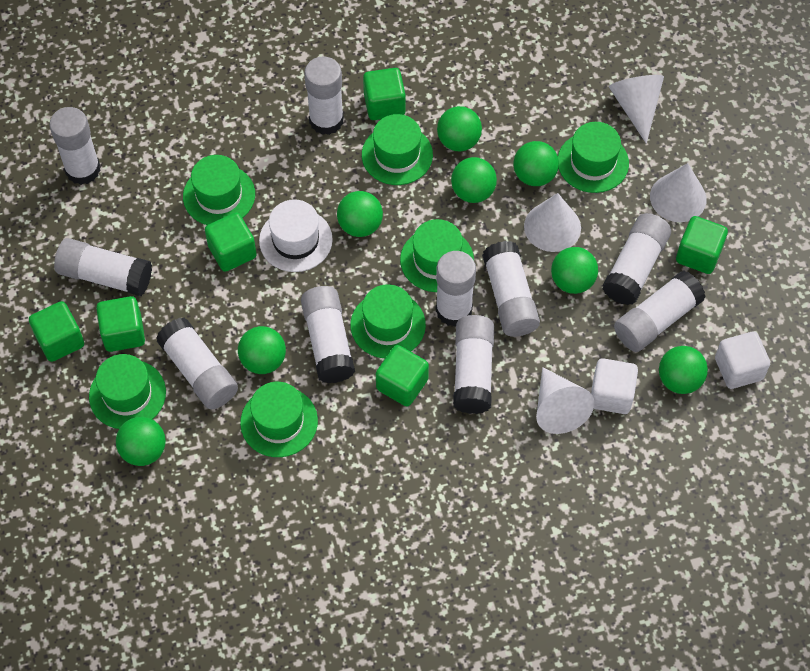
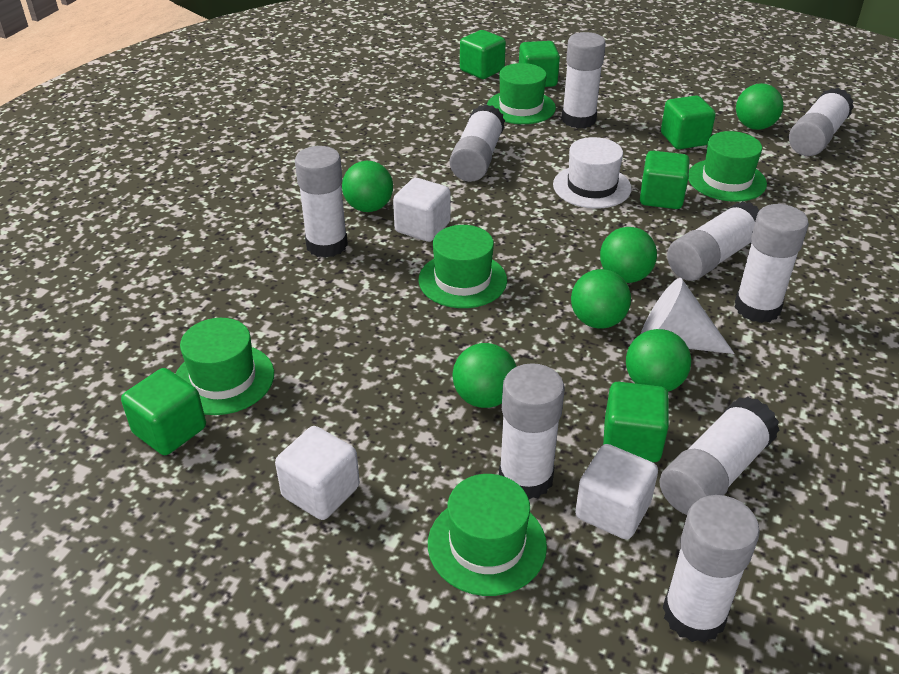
green ball: [116,417,166,466] [238,326,286,374] [337,191,383,237] [437,106,482,151] [451,157,497,203] [514,141,559,186] [551,247,598,294] [659,346,708,394] = 8 -> [342,161,393,212] [453,343,517,408] [571,269,631,329] [600,227,657,283] [626,329,691,392] [736,83,783,130] = 6
green hat: [89,354,166,429] [183,155,255,225] [240,382,318,457] [350,284,426,358] [362,114,433,185] [400,219,474,292] [558,122,629,193] = 7 -> [176,318,274,415] [418,225,507,308] [428,474,547,596] [487,63,556,124] [688,131,767,202] = 5
white cone: [524,193,581,252] [536,367,594,434] [609,75,664,144] [650,163,707,222] = 4 -> [641,278,735,354] = 1
white cube: [591,358,638,414] [715,331,770,389] = 2 -> [275,426,360,520] [393,178,450,242] [575,444,658,540] = 3
white glue stick: [49,107,101,185] [54,238,152,296] [156,318,238,409] [301,286,355,383] [304,56,344,135] [436,251,476,327] [453,315,494,414] [482,241,540,337] [602,213,671,305] [614,271,705,352] = 10 -> [295,146,348,258] [450,104,505,182] [499,363,565,499] [561,32,606,129] [659,397,780,515] [663,495,760,643] [667,201,760,281] [734,204,809,323] [789,88,854,156] = 9

